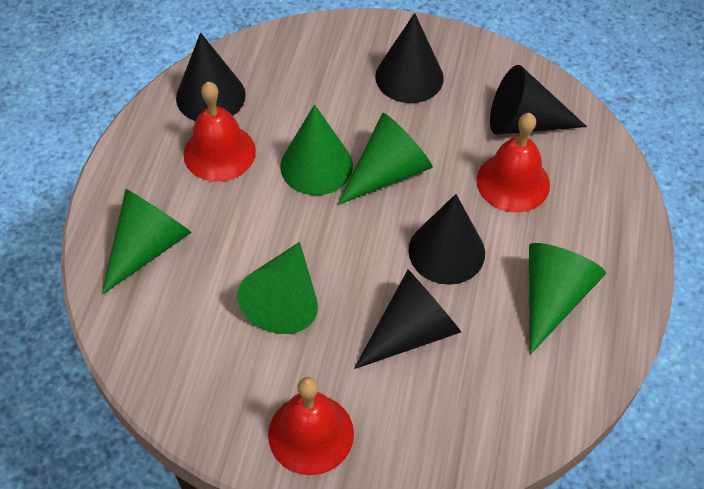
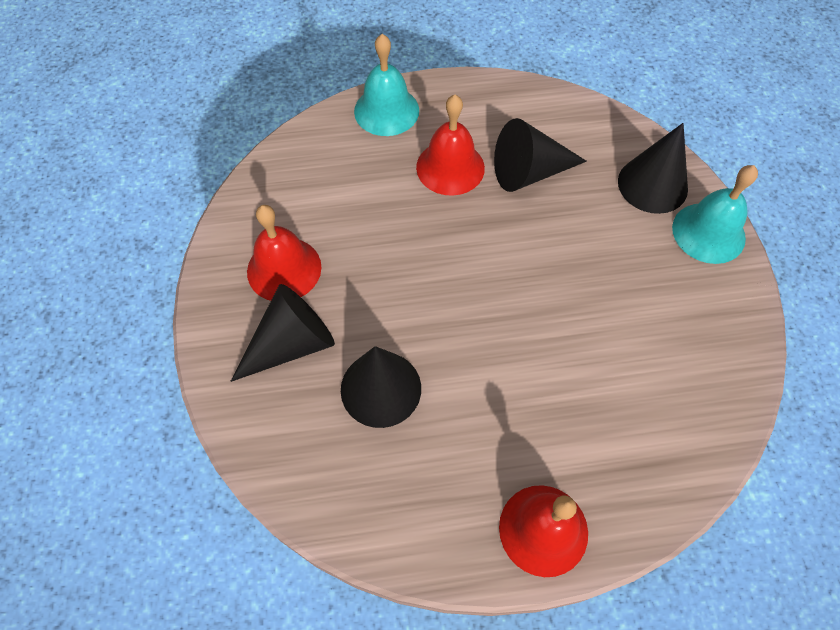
black cone: [176,33,246,121] [354,270,461,369] [375,13,444,103] [408,194,485,285] [490,65,587,135] = 5 -> [231,284,335,382] [341,346,421,428] [494,118,587,192] [618,123,688,214] = 4
green cone: [102,189,192,295] [237,242,318,334] [280,104,353,195] [337,113,433,205] [529,243,606,355] = 5 -> none = 0
turquoise bell: none = 0 -> [354,34,419,136] [672,165,758,264] = 2

